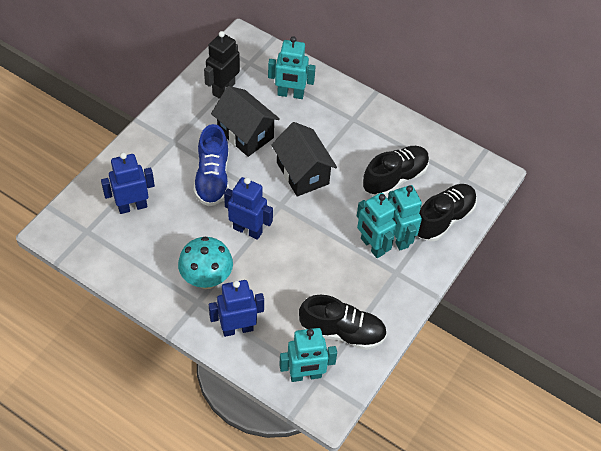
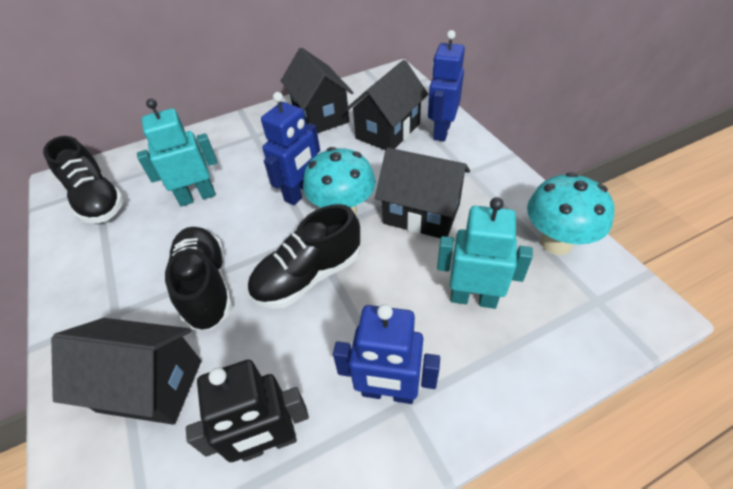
black house: [211,86,280,157] [271,122,337,197] = 2 -> [51,318,201,425] [281,47,354,133] [346,60,428,150] [375,148,470,239] = 4
blue shoe: [193,124,229,206] = 1 -> none = 0
turquoise mushroom: [178,237,233,289] = 1 -> [303,147,376,215] [527,172,615,255] = 2
turquoise robot: [268,36,316,99] [279,328,337,382] [357,193,397,258] [388,185,422,250] = 4 -> [137,99,217,206] [437,197,533,309] = 2

